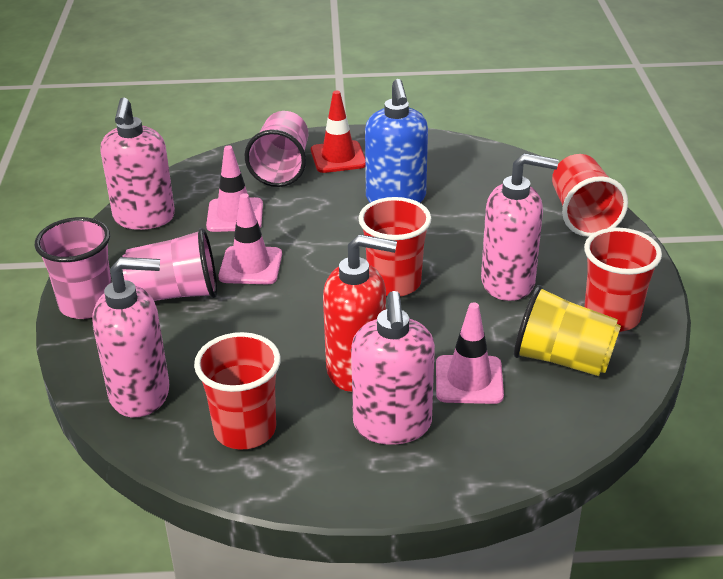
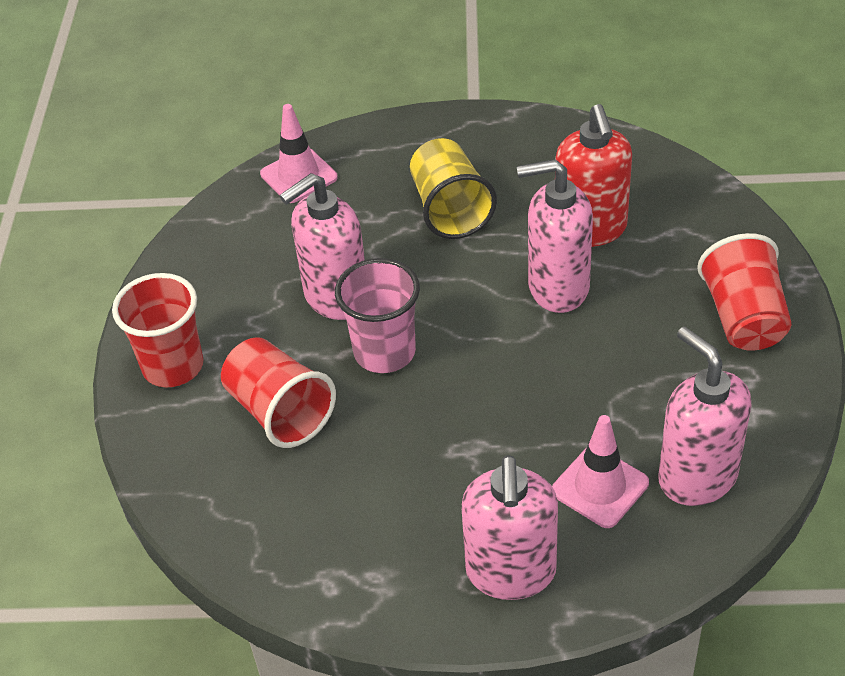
blue soap dispenser: [365,79,428,203] = 1 -> none = 0
pink cup: [35,217,112,319] [122,228,217,301] [244,111,308,187] = 3 -> [335,258,420,373] = 1
pink traffic cone: [206,145,263,232] [219,193,282,284] [436,303,504,404] = 3 -> [260,104,338,203] [552,415,649,528] = 2
red cup: [194,332,281,450] [358,197,431,297] [552,154,628,237] [584,228,662,332] = 4 -> [112,273,203,387] [221,337,336,448] [697,233,791,351] = 3
red traffic cone: [311,91,365,173] = 1 -> none = 0

